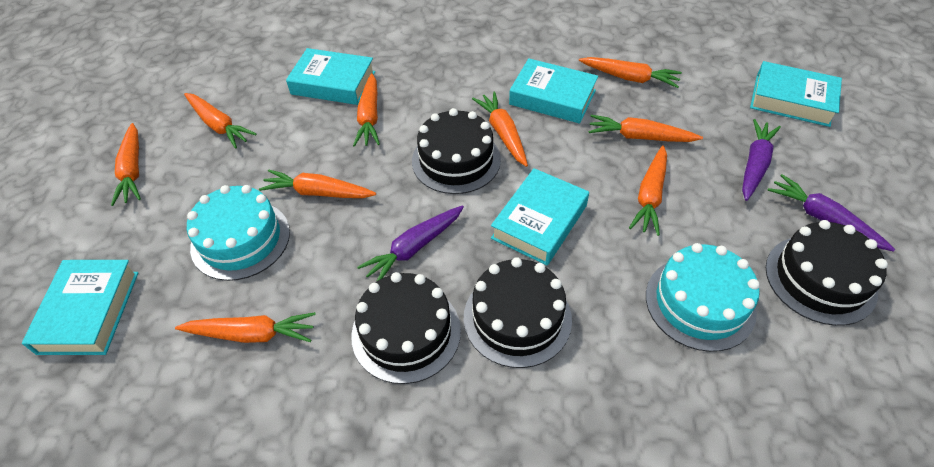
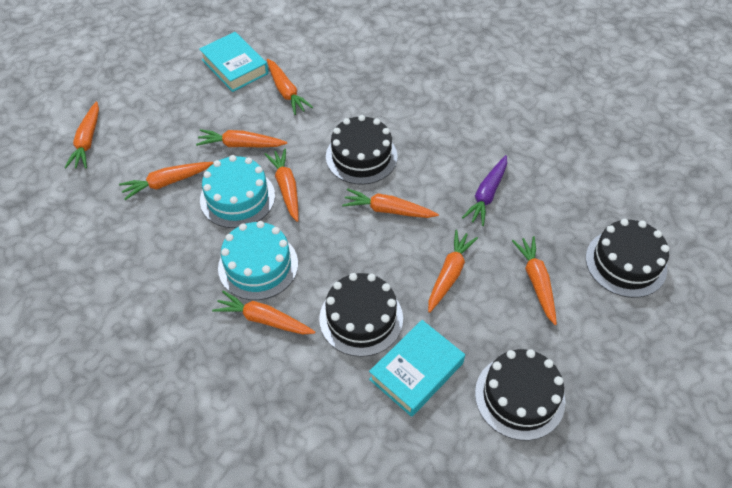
purple carrot: [357,205,464,282] [742,119,781,201] [767,174,895,252] = 3 -> [462,155,507,226] = 1
turquoise book: [22,260,138,355] [286,48,375,105] [491,168,589,265] [509,58,598,124] [750,61,842,127] = 5 -> [199,32,268,92] [369,320,465,417] = 2

